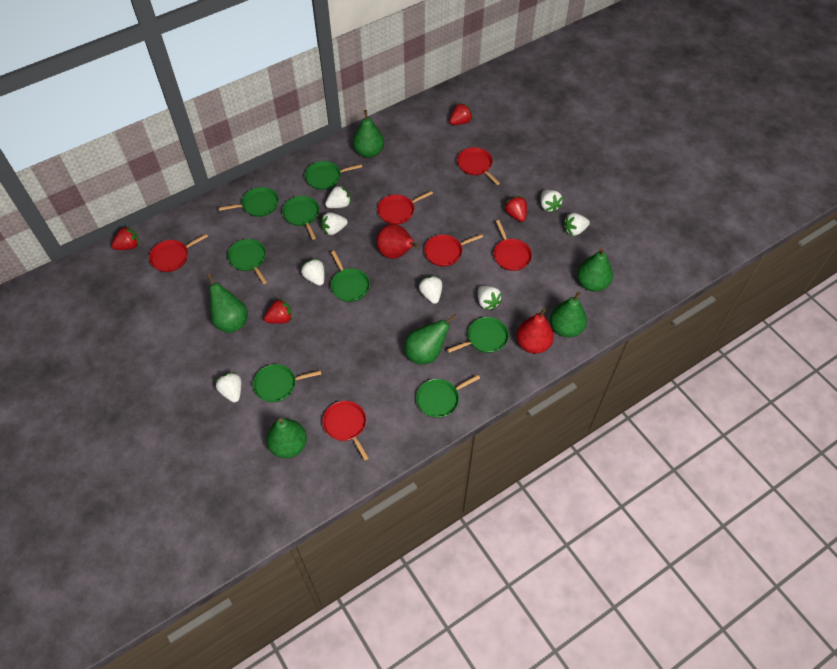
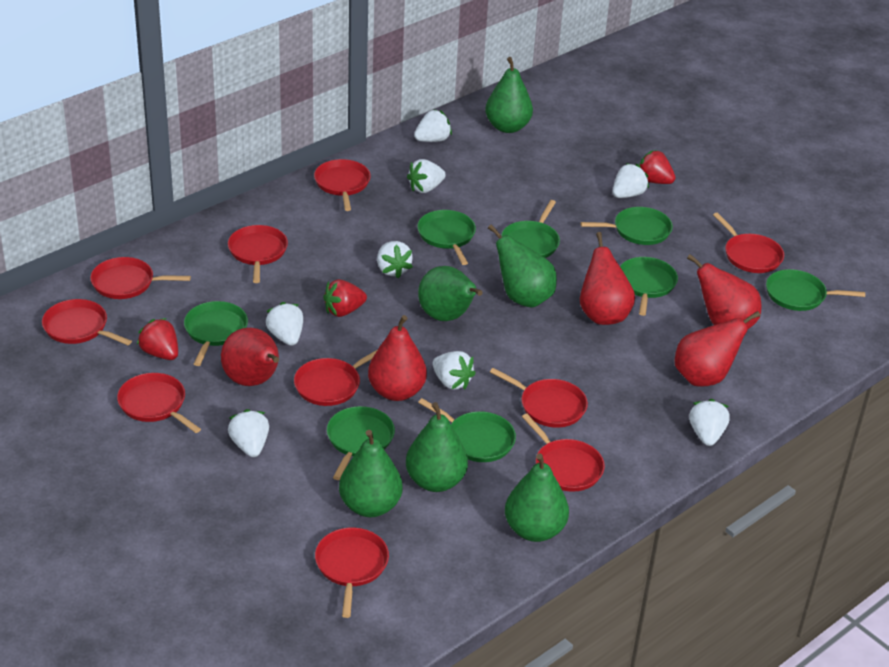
red pan: [149,234,208,272] [323,401,369,460] [377,191,433,225] [424,234,483,267] [457,147,500,185] [493,220,532,271] = 6 -> [42,299,132,345] [90,257,191,299] [117,373,201,433] [228,225,288,283] [294,350,377,406] [314,159,371,211] [315,528,389,618] [490,368,588,427] [522,414,605,492] [713,213,784,273] = 10
red pear: [377,224,419,259] [517,308,554,354] = 2 -> [221,328,279,386] [368,315,427,401] [580,232,635,325] [675,311,760,387] [687,254,761,329] = 5
red strawberry: [111,226,139,250] [264,299,292,324] [449,103,473,125] [505,196,527,222] = 4 -> [137,318,178,360] [323,279,367,317] [639,150,676,184] = 3

